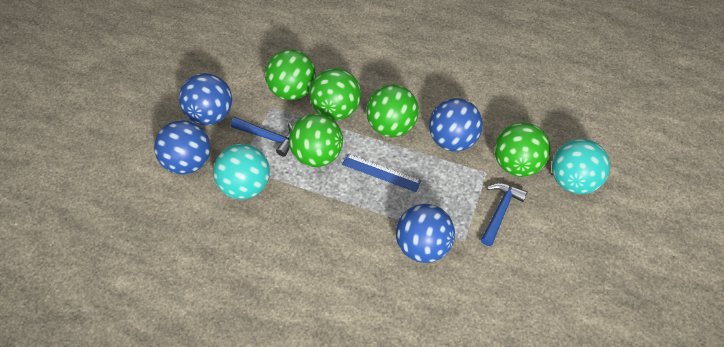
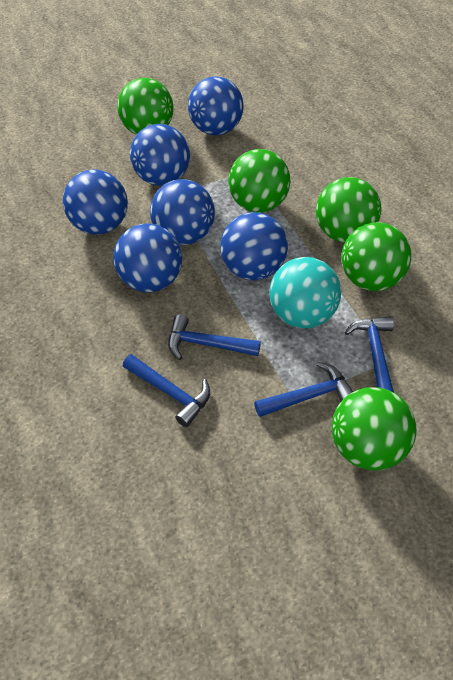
blue ball: [154,120,211,175] [179,73,232,125] [396,204,455,263] [429,98,483,152] = 4 -> [63,169,128,235] [113,224,182,292] [130,124,190,186] [150,179,215,245] [188,76,244,135] [220,212,288,280] = 6
blue hammer: [231,117,293,157] [481,183,527,246] = 2 -> [123,354,210,427] [168,314,261,360] [254,362,353,417] [345,316,394,392] = 4
blue ruler: [342,154,421,192] = 1 -> none = 0
turquoise ball: [213,144,270,200] [552,139,610,194] = 2 -> [269,257,341,329] = 1

